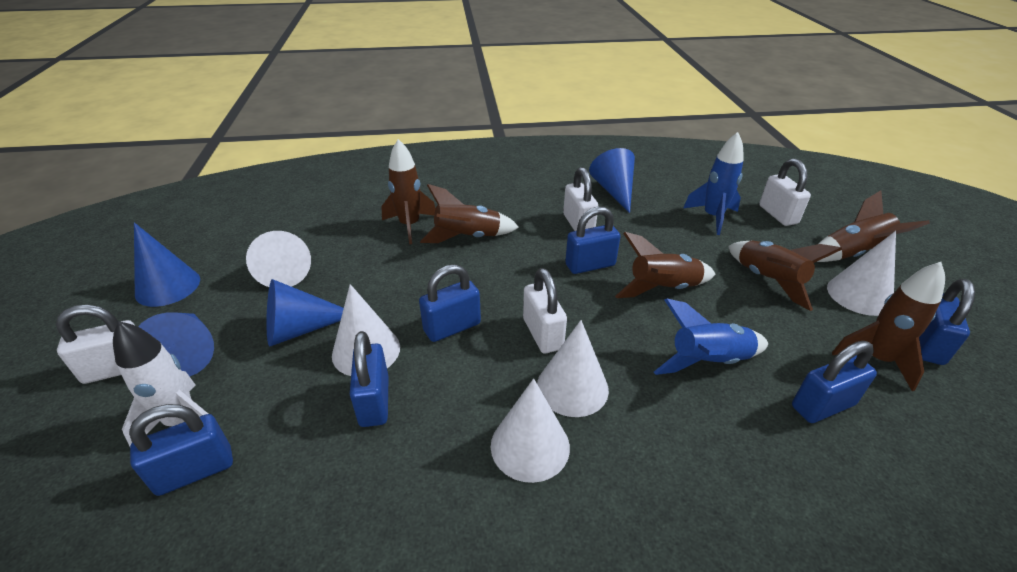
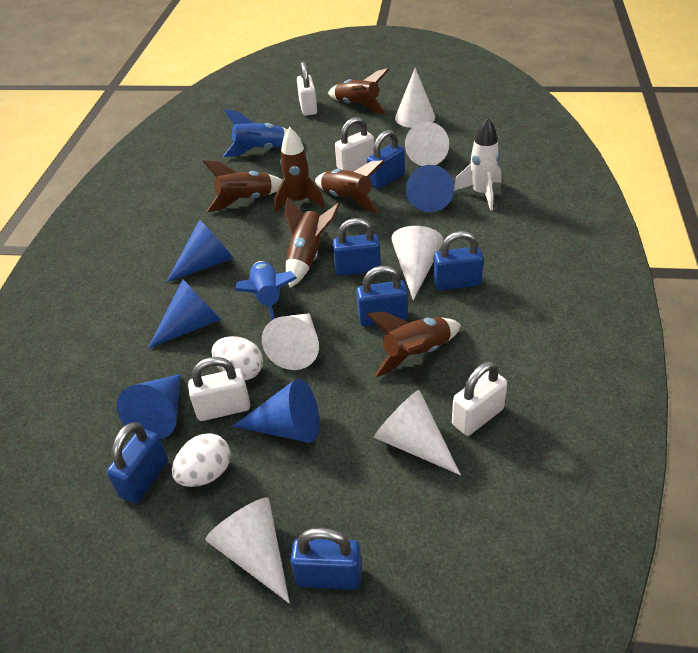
blue cone: [134,222,200,307] [138,313,214,376] [266,279,344,347] [589,148,635,213] = 4 -> [117,374,181,439] [148,279,221,349] [166,220,234,283] [232,379,319,443] [406,165,454,212] = 5
white cone: [246,231,311,287] [332,284,400,376] [491,378,570,483] [537,320,609,417] [827,231,896,316] = 5 -> [205,497,290,603] [262,313,319,370] [374,390,461,475] [391,226,444,301] [395,68,435,128] [405,122,449,166] = 6
white egg: none = 0 -> [172,433,231,487] [211,336,263,380] = 2

